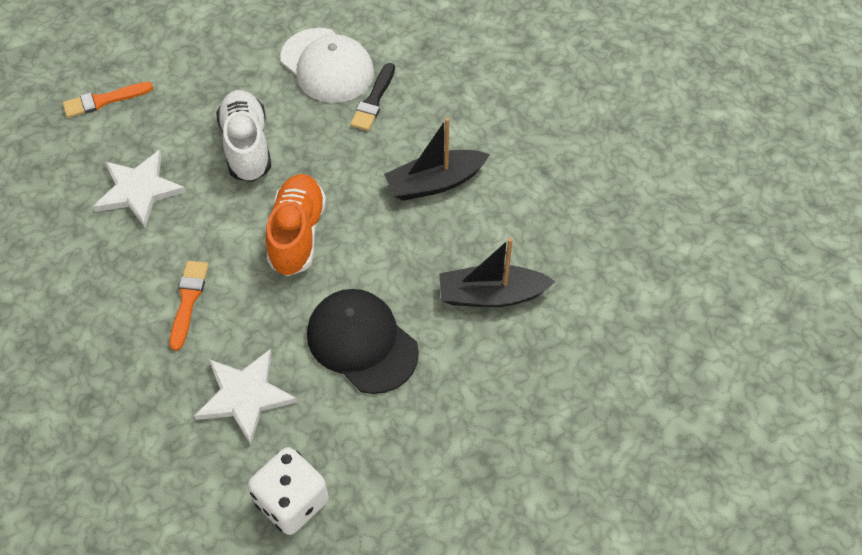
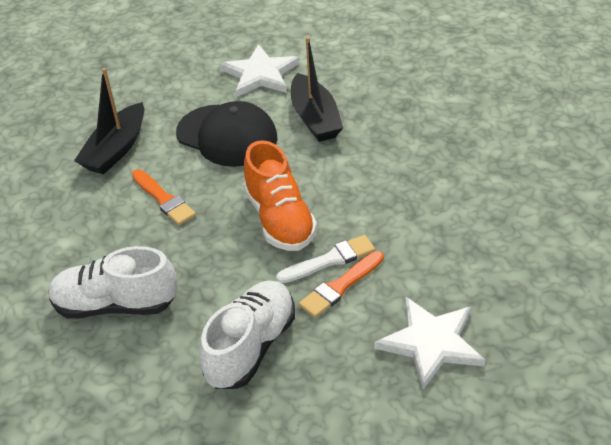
black brush: [350,63,395,131] = 1 -> none = 0
white brush: none = 0 -> [276,235,375,283] = 1
white cap: [281,28,374,103] = 1 -> none = 0
white dice: [248,447,329,535] = 1 -> none = 0
white shoe: [216,90,271,182] = 1 -> [48,246,178,319] [199,281,295,389] = 2

